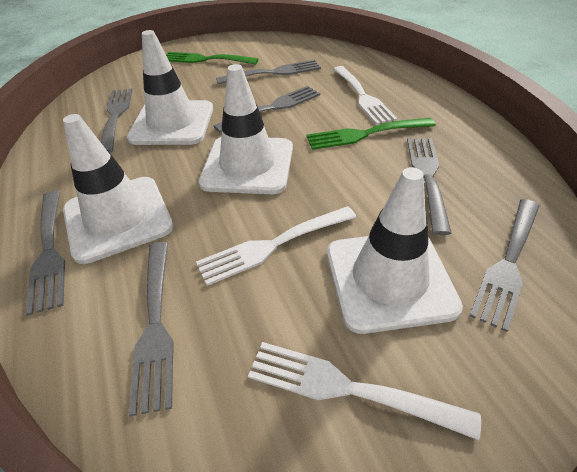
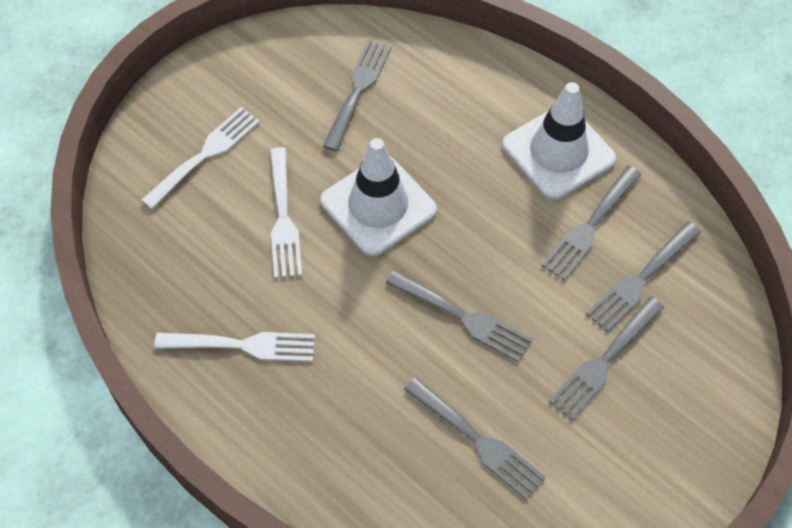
green fork: [166,52,258,65] [306,118,436,150] = 2 -> none = 0
grey fork: [26,191,65,316] [101,89,133,153] [129,242,174,416] [213,86,320,132] [216,60,321,84] [407,138,452,235] [469,199,539,332] = 7 -> [323,40,392,151] [386,270,532,362] [404,377,546,500] [542,166,641,281] [549,297,664,420] [586,222,701,332] = 6
white traffic cone: [63,114,173,264] [127,30,213,145] [199,64,293,194] [327,167,463,334] = 4 -> [320,138,437,257] [502,82,616,200] = 2

